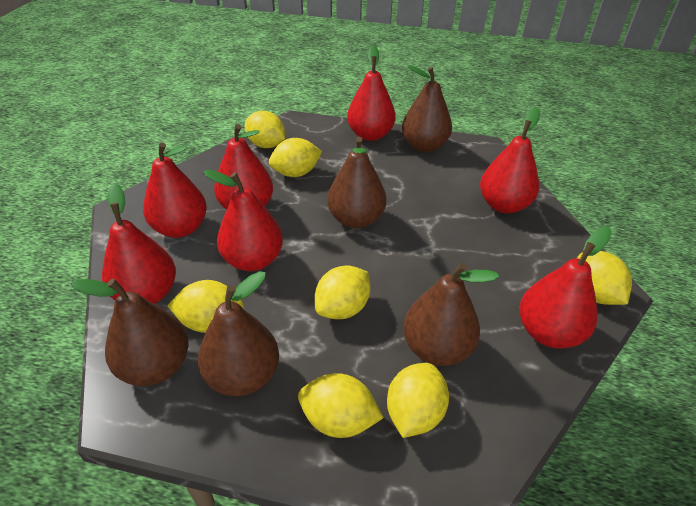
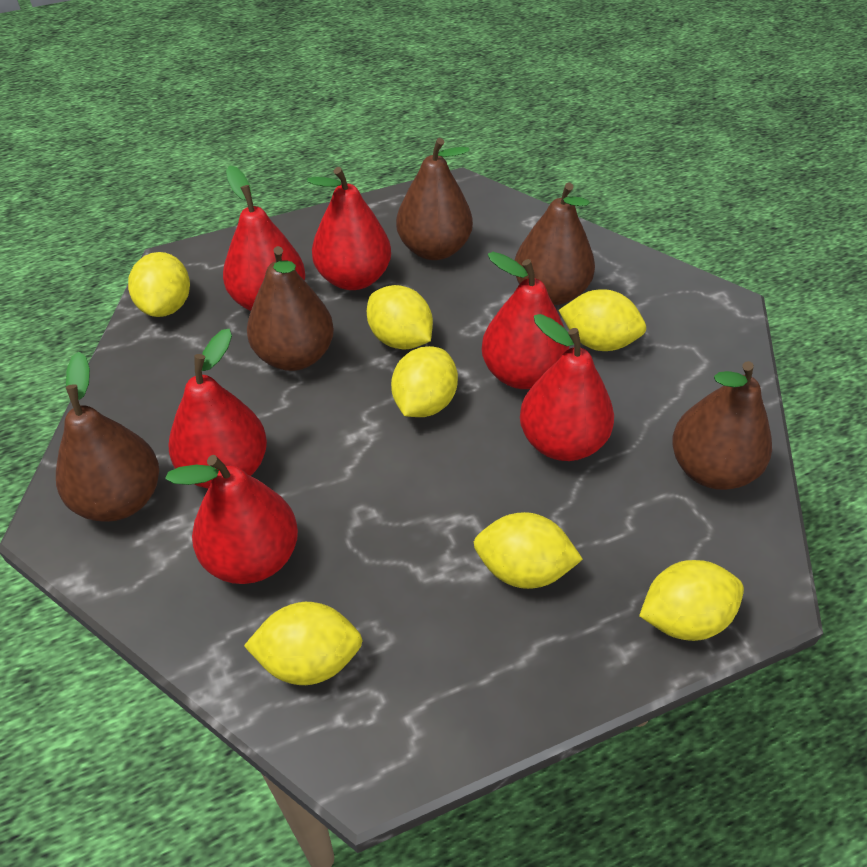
red pear: [102,183,176,304] [143,143,207,238] [203,170,283,271] [214,124,273,210] [347,45,396,141] [480,108,540,213] [519,227,612,349] = 7 -> [165,455,298,584] [169,329,267,489] [223,165,305,311] [307,167,391,290] [481,252,569,389] [520,314,614,461] = 6

